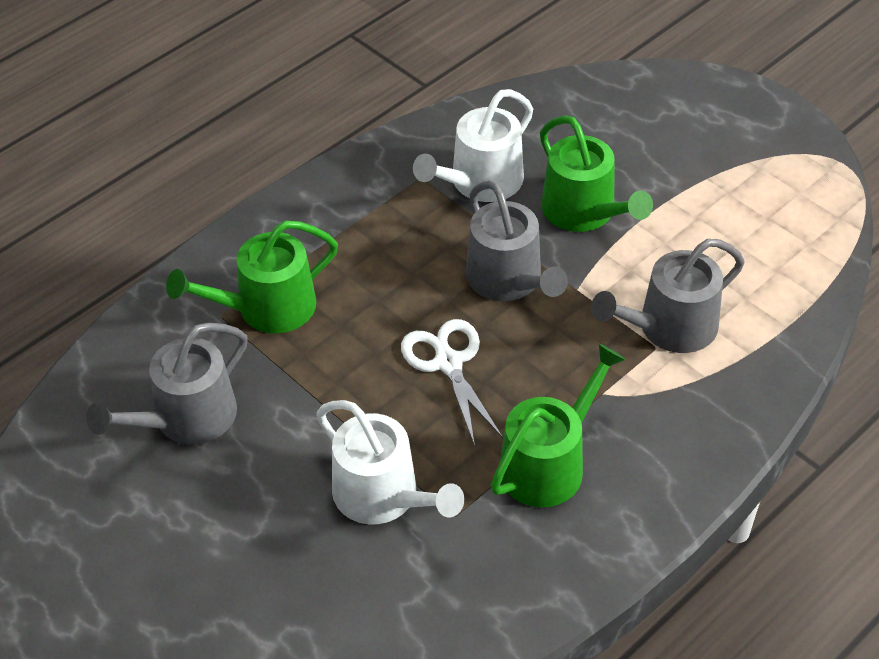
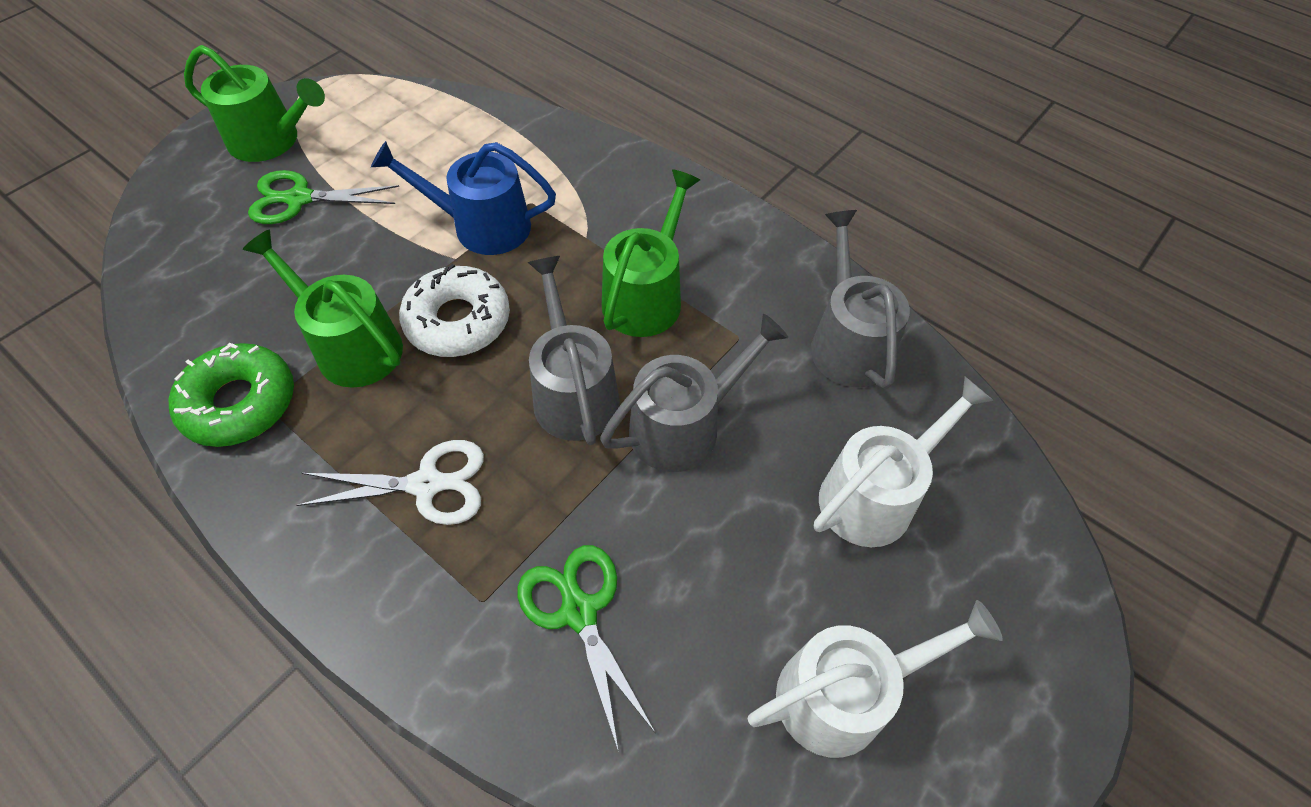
blue watering can: none = 0 -> [371,141,556,255] = 1
green donut: none = 0 -> [168,343,294,447] = 1
green scissors: none = 0 -> [248,170,399,224] [517,545,655,752] = 2
white donut: none = 0 -> [399,264,510,357] = 1

